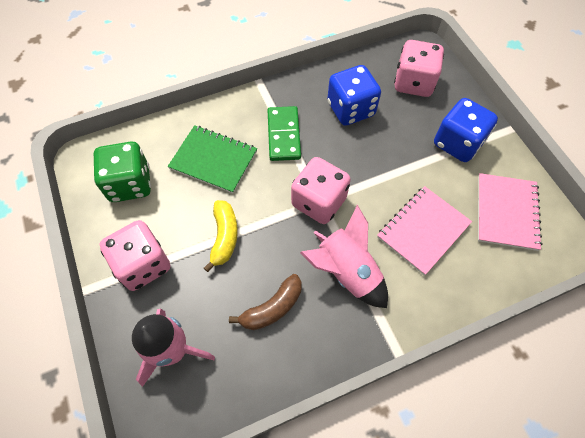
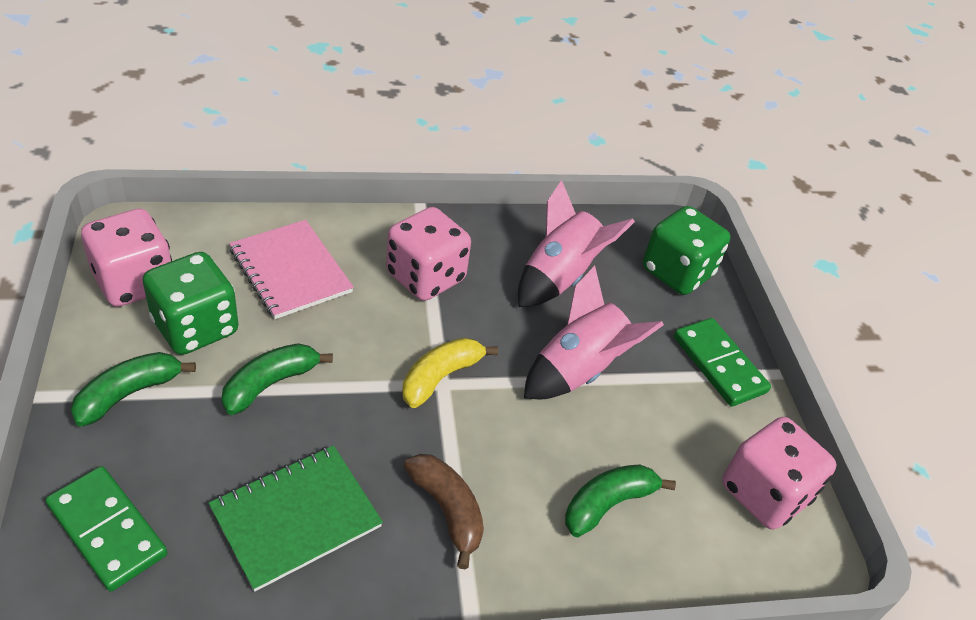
blue dice: [327,65,381,126] [434,98,498,162] = 2 -> none = 0
green banana: none = 0 -> [71,352,196,426] [222,343,333,415] [565,465,676,537] = 3
green dice: [94,141,151,202] = 1 -> [143,252,239,355] [643,206,730,295] = 2
green domino: [268,106,301,161] = 1 -> [46,466,167,592] [674,318,771,407] = 2
pink notebook: [377,186,472,275] [478,173,543,251] = 2 -> [229,220,354,319] = 1

